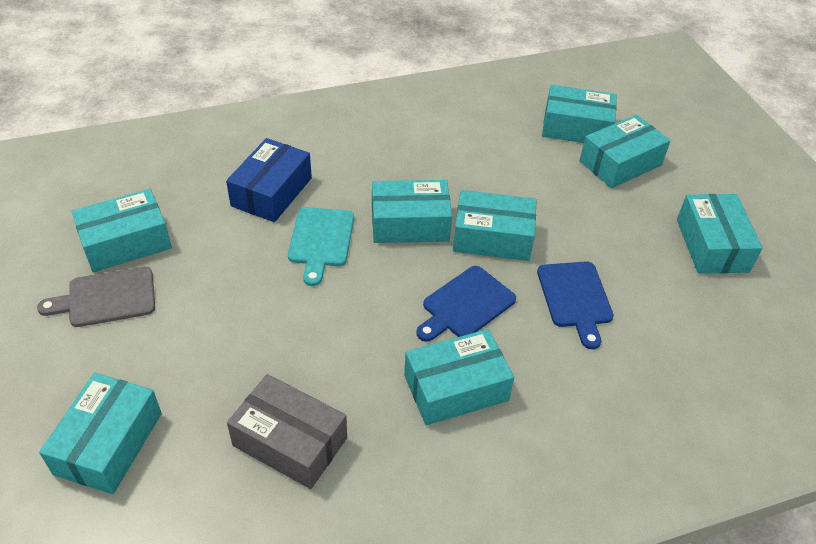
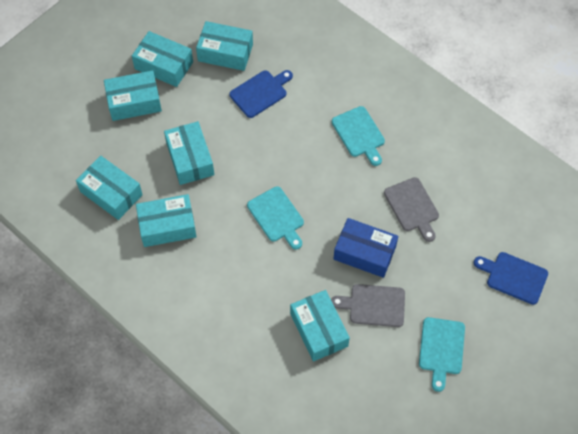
grey box: [227,374,347,489] = 1 -> none = 0
grey cutting board: [37,266,155,327] = 1 -> [331,284,405,327] [384,177,439,242] = 2
turquoise box: [39,373,162,494] [72,189,172,272] [372,180,452,243] [404,329,514,425] [453,190,536,261] [542,85,617,143] [580,115,671,188] [677,194,763,274] = 8 -> [76,156,143,220] [104,70,162,121] [132,31,193,87] [136,194,197,247] [164,121,214,185] [196,21,253,71] [290,290,350,362] = 7
turquoise cutting board: [288,207,354,286] = 1 -> [247,186,304,250] [332,106,385,166] [419,317,465,392] = 3

